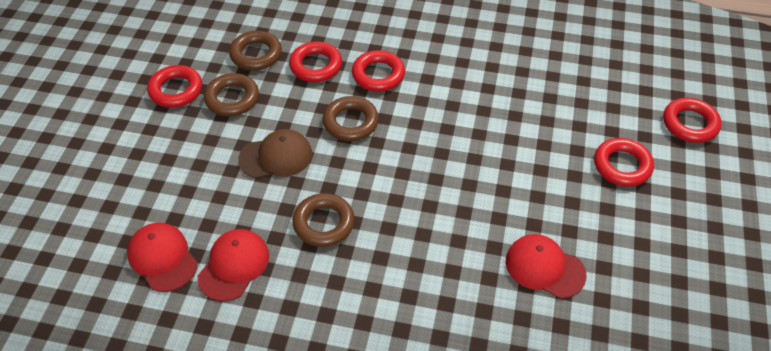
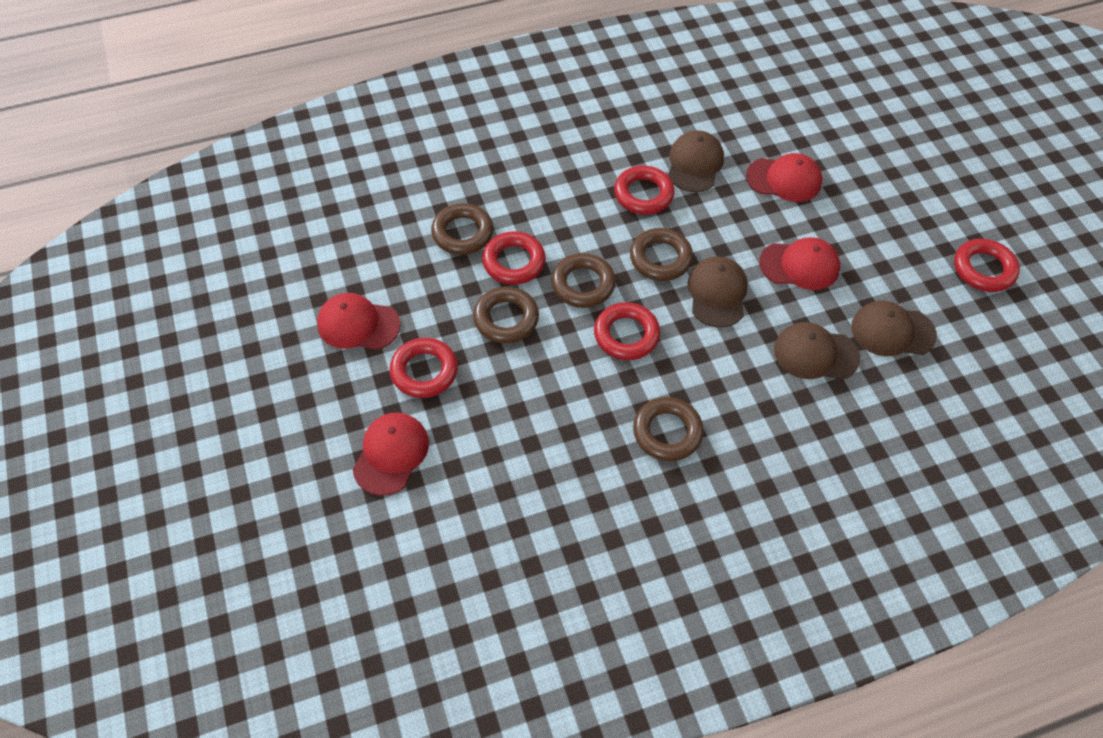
brown cap: [238,129,312,178] = 1 -> [668,130,724,192] [688,256,748,328] [774,322,860,380] [851,301,937,356] = 4
brown ring: [204,73,259,117] [229,31,282,71] [292,193,355,247] [323,96,379,141] = 4 -> [431,203,494,255] [473,287,539,344] [551,253,616,308] [630,228,693,281] [633,397,704,461] = 5
red cap: [127,223,197,292] [198,229,270,301] [506,234,587,299] = 3 -> [317,293,400,350] [353,413,429,496] [746,153,822,202] [759,237,840,290] = 4

